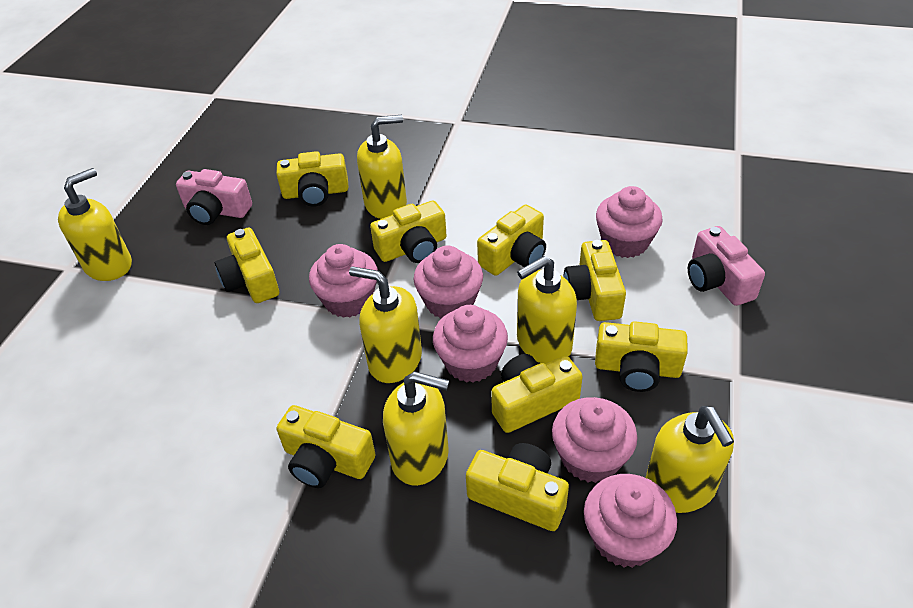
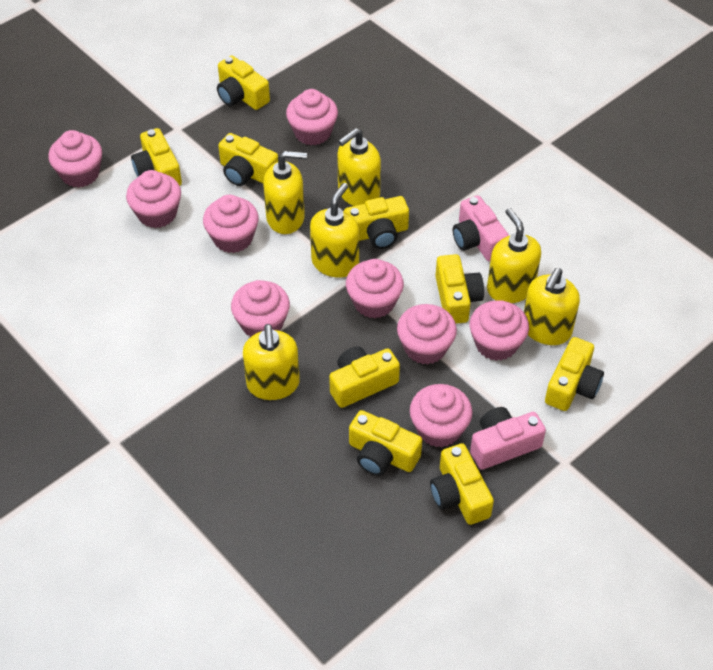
pink cupcake: [309,244,378,318] [413,246,483,319] [433,305,508,383] [552,397,637,483] [584,474,677,568] [596,186,663,258] = 6 -> [48,130,102,188] [126,170,181,228] [203,195,259,253] [231,280,290,337] [286,89,338,145] [346,259,404,318] [397,304,457,364] [410,384,472,447] [470,301,529,361] = 9

